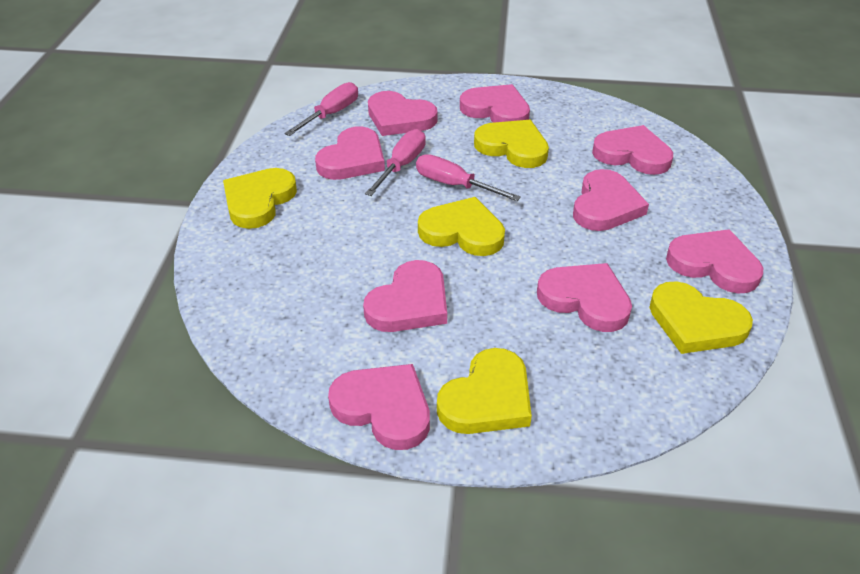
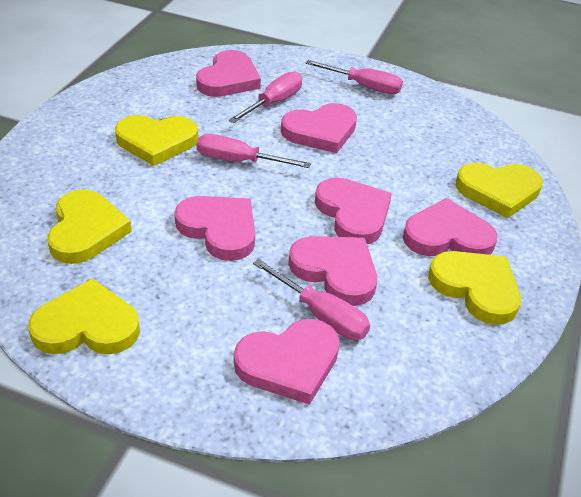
pink heart: [315,126,385,180] [328,364,430,450] [363,260,447,332] [368,91,437,136] [460,84,530,123] [537,263,632,332] [573,169,649,231] [592,125,673,175] [666,229,763,293] = 9 -> [174,196,255,261] [196,50,261,97] [234,319,340,405] [281,103,357,153] [288,236,377,306] [315,177,392,244] [403,198,497,256] = 7
pink screwdriver: [284,82,358,136] [365,129,426,196] [416,154,521,201] = 3 -> [196,134,311,168] [229,71,302,123] [253,259,370,340] [305,60,403,94] = 4

